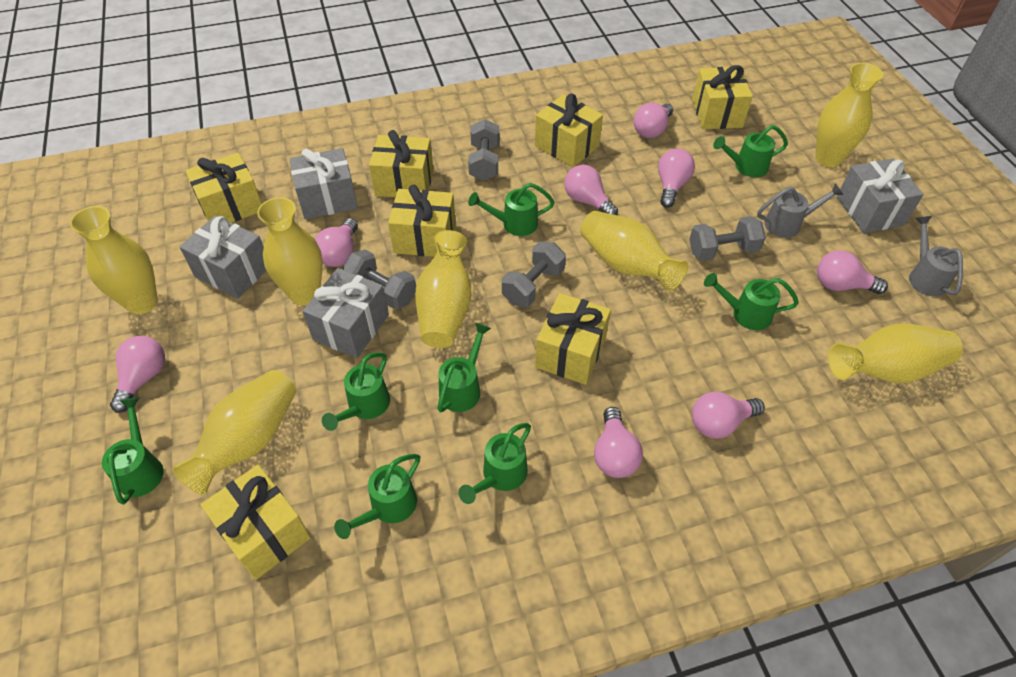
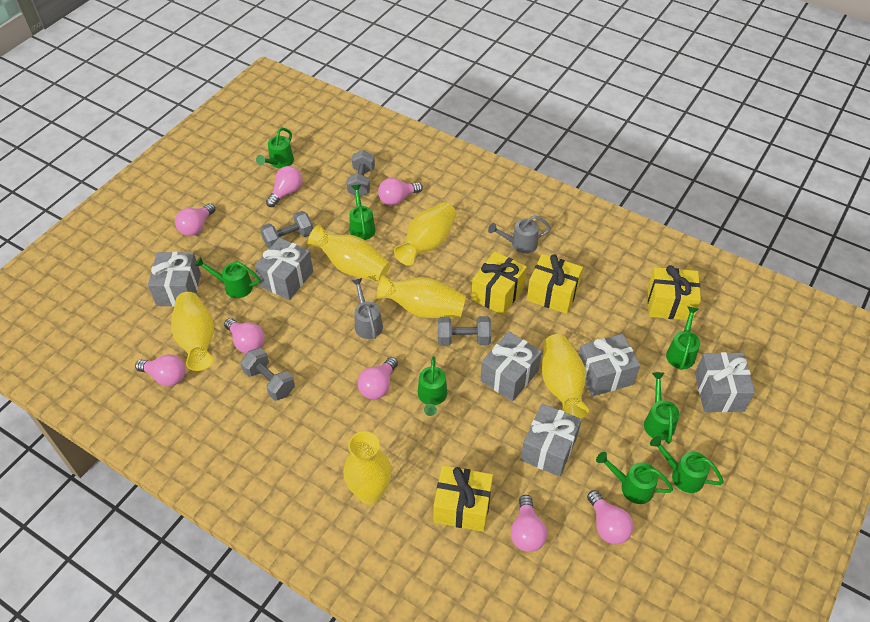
grey gift: [180,215,266,299] [289,148,358,220] [303,268,389,358] [837,158,924,233] = 4 -> [148,252,201,307] [254,238,313,300] [480,332,542,401] [521,403,582,477] [578,334,640,396] [695,352,755,412] = 6
yellow gift: [185,153,262,223] [201,465,311,580] [369,130,433,197] [388,185,456,257] [535,94,603,167] [535,293,611,385] [692,65,753,129] = 7 -> [434,465,493,532] [471,251,527,315] [527,254,583,314] [648,265,701,321] = 4
yellow vase: [70,206,158,314] [172,370,296,495] [257,197,323,306] [415,230,472,348] [580,211,688,291] [815,63,883,167] [828,324,963,383] = 7 -> [171,292,214,371] [307,225,390,282] [344,431,392,505] [376,275,466,318] [394,202,456,266] [542,334,589,419] = 6

